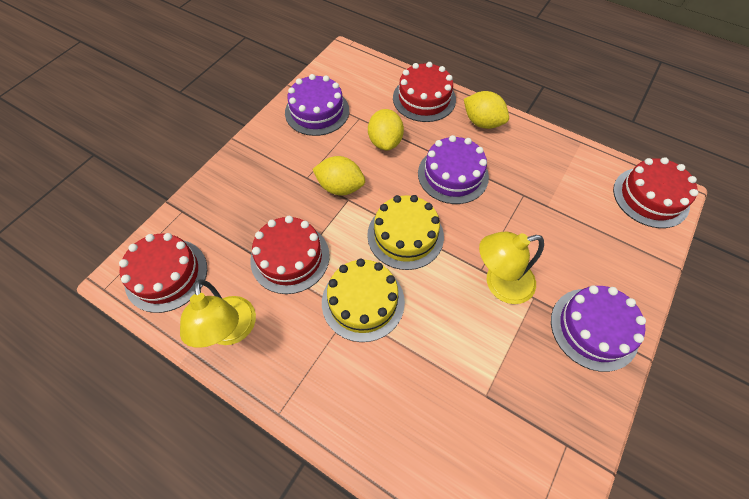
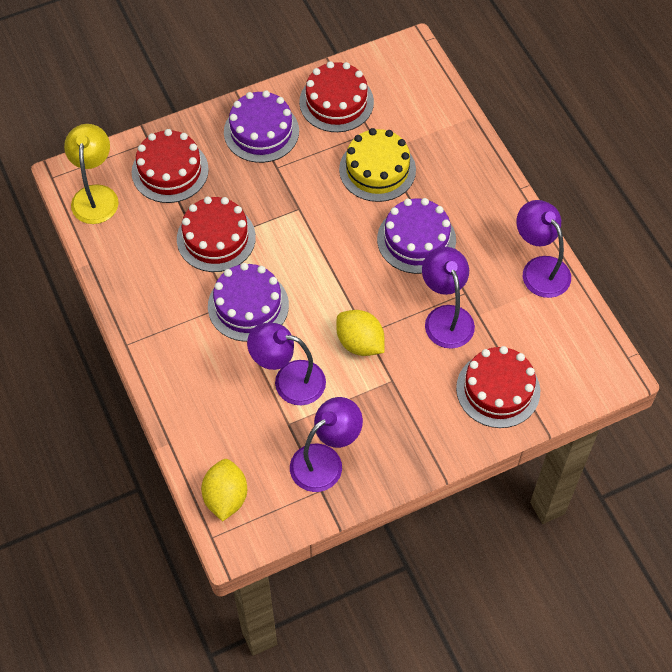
purple lamp: none = 0 -> [247,323,326,405] [290,397,363,492] [422,247,475,349] [516,200,571,298] = 4
yellow cake: [322,259,405,342] [367,195,444,270] = 2 -> [339,128,416,202] = 1
yellow lamp: [180,279,256,348] [479,231,544,304] = 2 -> [64,124,118,224] = 1
yellow lemon: [312,156,365,195] [368,109,404,151] [464,91,509,129] = 3 -> [201,459,247,521] [336,310,385,356] = 2

